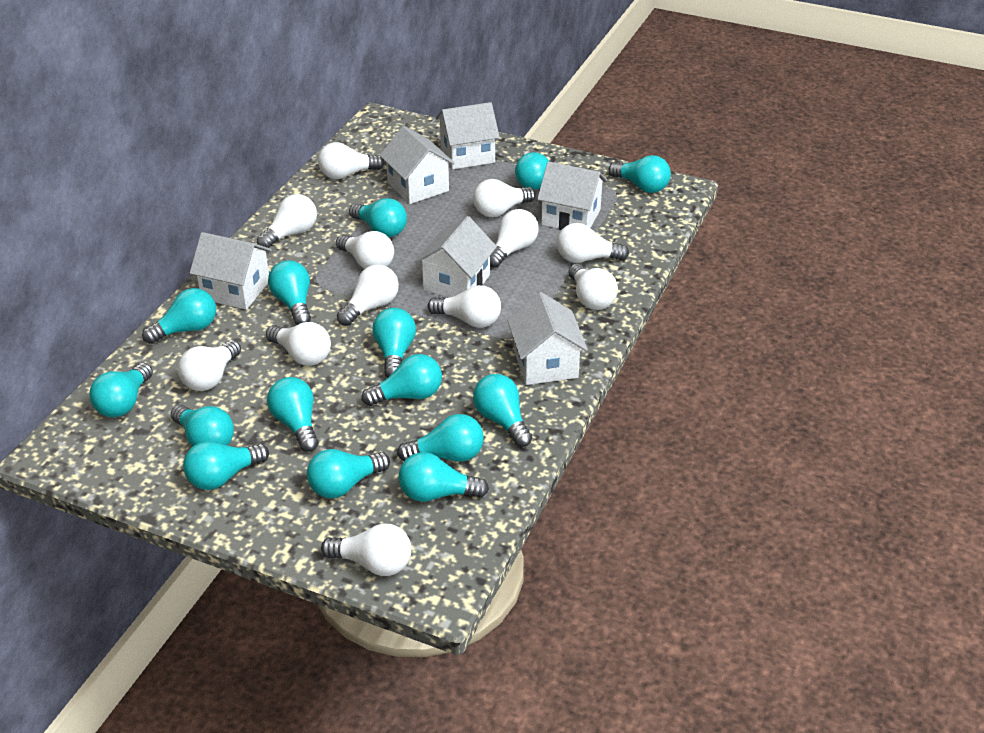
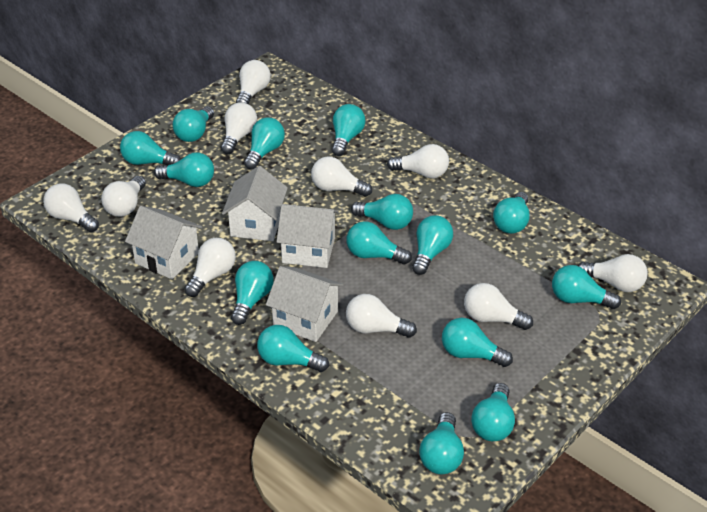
white house: [190,232,272,310] [379,126,455,204] [415,216,497,298] [436,102,500,169] [507,292,588,385] [537,162,607,230] = 6 -> [125,206,202,279] [222,166,288,241] [266,266,343,342] [276,204,339,268] = 4
white light bulb: [178,340,241,391] [257,194,317,248] [266,322,331,366] [318,142,384,179] [321,524,411,576] [336,231,394,269] [337,264,399,326] [428,285,501,328] [473,179,536,217] [490,209,539,268] [557,223,629,263] [568,264,618,310] = 12 -> [43,183,99,232] [101,176,146,217] [184,238,236,297] [221,102,257,154] [236,60,271,104] [311,156,372,197] [346,294,417,338] [387,144,449,178] [464,283,533,330] [578,254,648,292] = 10

